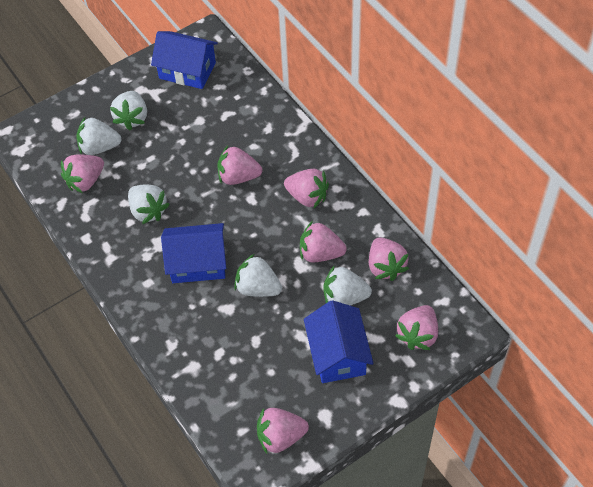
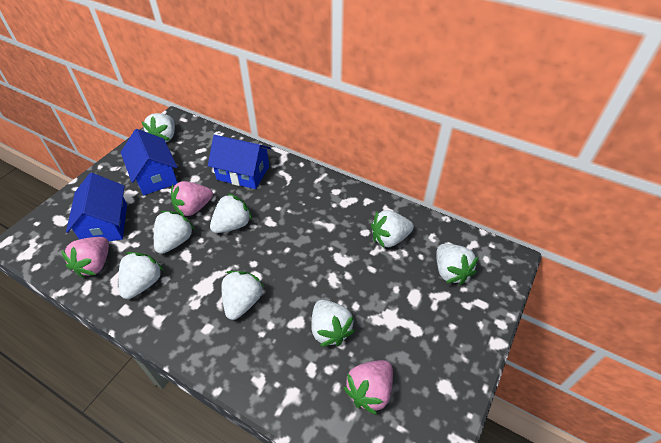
pink strawberry: [61,155,104,193] [217,145,262,185] [257,408,309,454] [284,169,329,208] [300,221,347,262] [369,237,409,281] [395,305,438,350] = 7 -> [61,237,109,278] [171,181,213,217] [343,360,393,415] = 3
white strawberry: [76,117,121,155] [110,91,147,130] [128,184,170,224] [234,254,282,297] [323,265,372,305] = 5 -> [119,252,163,299] [142,113,175,142] [154,211,195,254] [210,193,252,233] [221,271,264,320] [312,300,355,347] [371,210,414,248] [436,244,478,285] = 8

